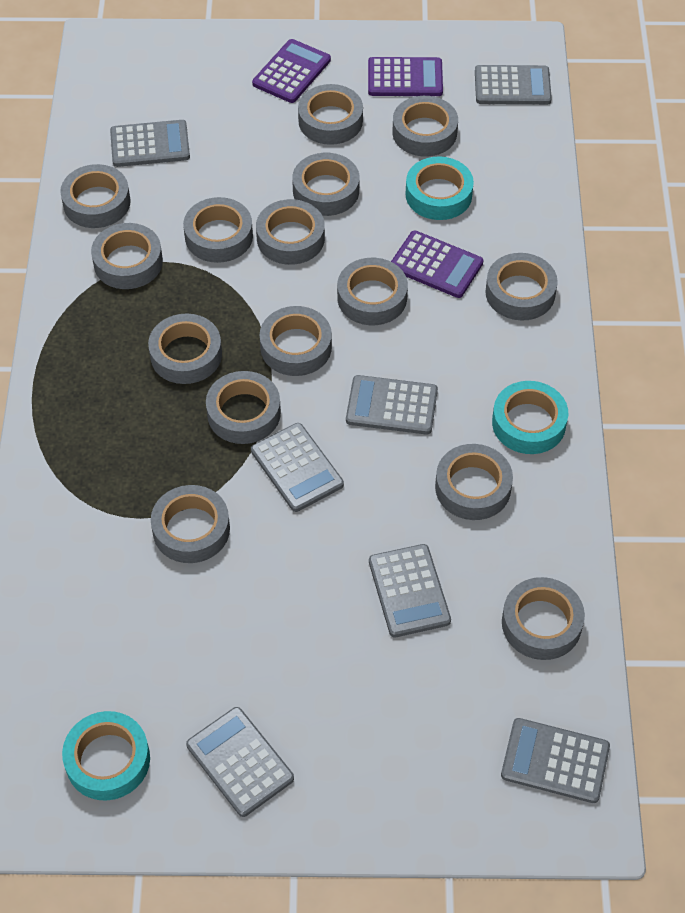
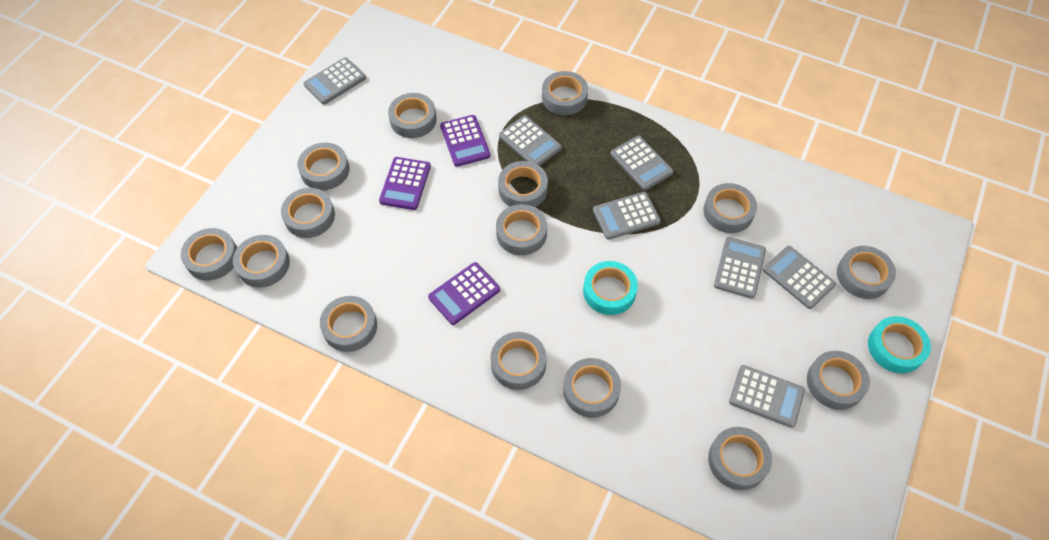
turquoise tape: [62,711,150,801] [406,156,474,220] [492,381,568,454] = 3 -> [583,261,638,315] [868,316,931,373] = 2

